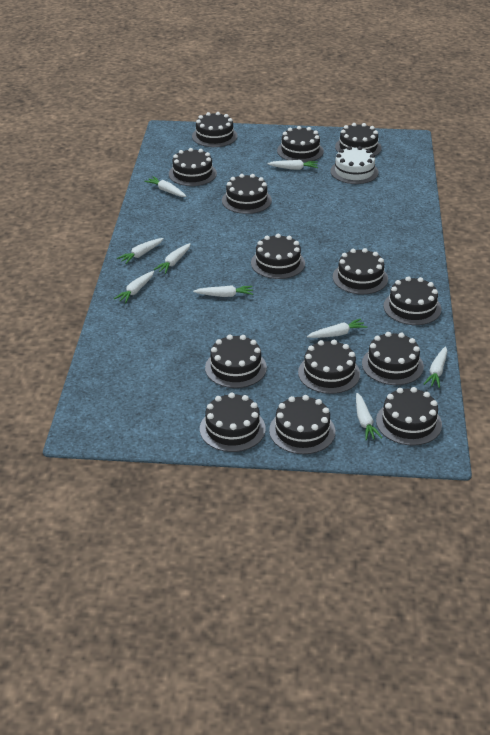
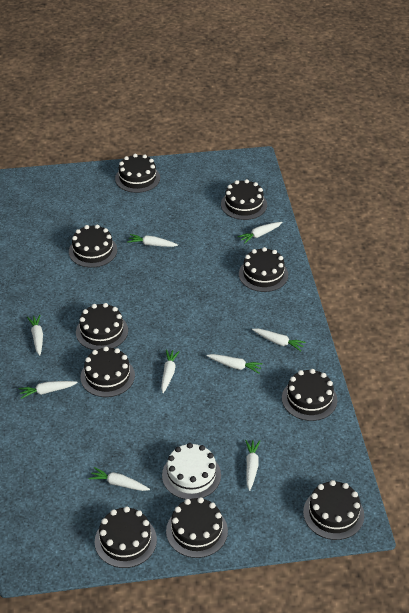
black cake: [169,148,217,186] [192,112,238,147] [200,392,266,452] [205,335,267,388] [222,174,272,214] [251,234,305,279] [269,395,335,454] [277,126,324,163] [298,340,360,394] [333,248,388,294] [335,123,382,156] [362,332,424,385] [376,387,442,446] [383,276,441,325] = 14 -> [69,225,117,268] [76,303,128,350] [80,346,135,397] [95,506,157,568] [115,154,160,193] [166,497,228,558] [221,179,267,220] [239,247,288,292] [282,369,337,421] [303,480,364,540] = 10

